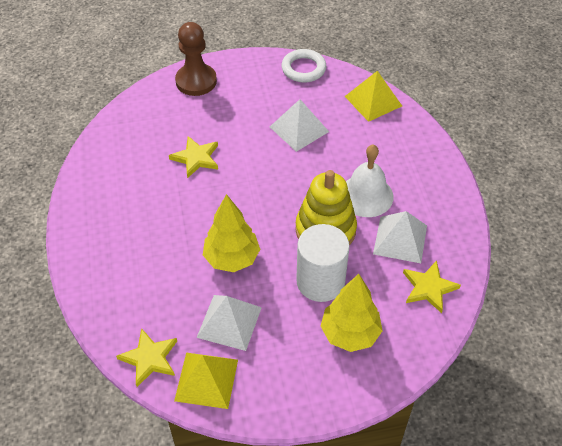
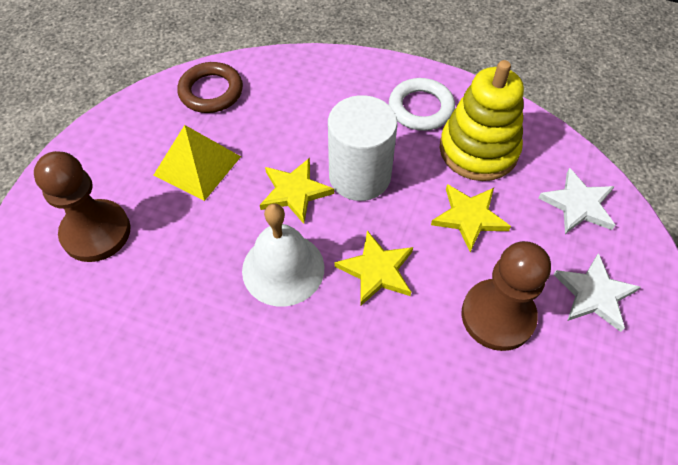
brown pawn: [175,22,217,96] = 1 -> [34,151,130,262] [461,241,551,351] = 2
brown ring: none = 0 -> [177,62,243,113] = 1
white pyramid: [197,295,262,351] [270,99,329,152] [373,211,427,263] = 3 -> none = 0
white star: none = 0 -> [538,168,615,234] [553,253,640,332] = 2
yellow pyramid: [174,353,238,409] [345,71,402,122] = 2 -> [154,125,241,201] = 1
yellow tree: [203,194,260,272] [320,274,382,352] = 2 -> none = 0

